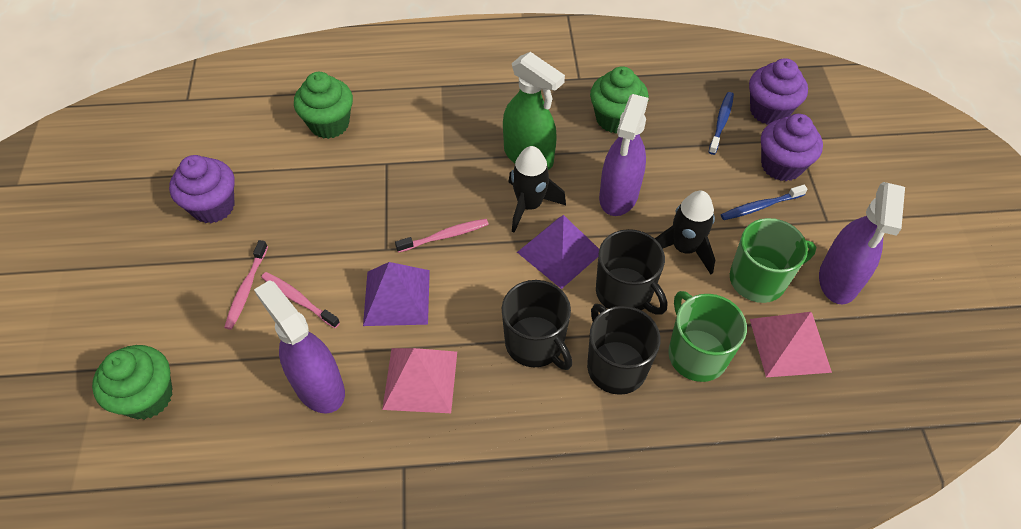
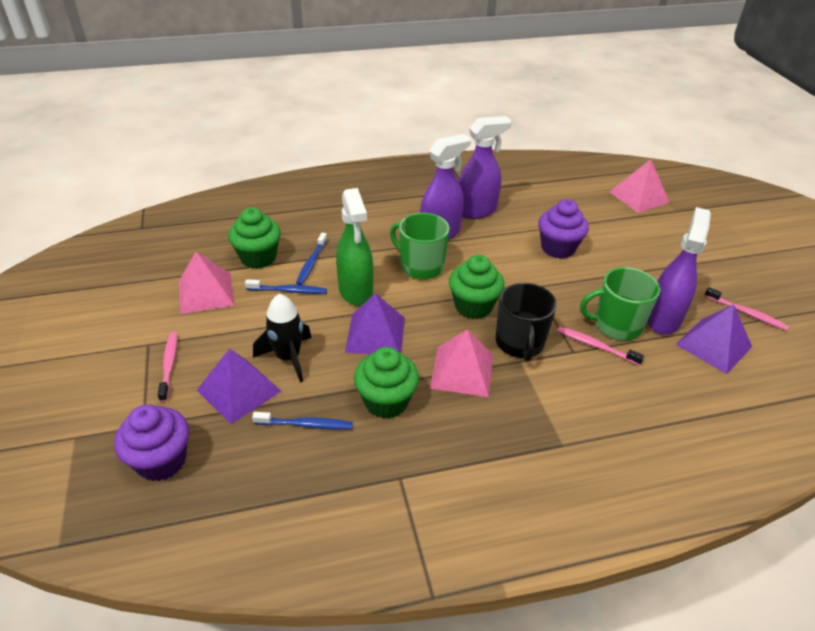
black mug: [502,280,572,370] [587,304,661,395] [596,229,667,315] = 3 -> [496,283,557,361] = 1
black rocket: [508,146,566,233] [655,191,715,274] = 2 -> [253,294,312,382] = 1
blue toothbrush: [709,92,734,155] [721,185,808,220] = 2 -> [245,279,327,294] [252,412,353,430] [296,233,327,285] = 3
pink pyramid: [382,348,457,413] [750,312,832,377] = 2 -> [179,252,235,314] [430,329,493,397] [610,159,670,213] = 3
purple cupcake: [169,155,235,223] [749,58,808,125] [761,114,823,181] = 3 -> [114,404,189,481] [538,199,589,259] = 2
purple pyramid: [363,262,430,326] [517,215,599,289] = 2 -> [197,348,281,425] [345,293,405,354] [675,304,752,374] = 3

